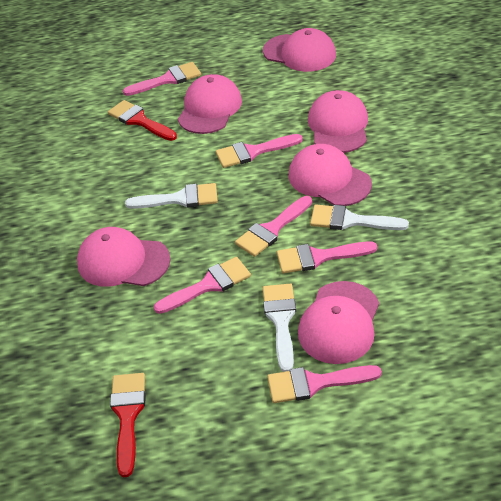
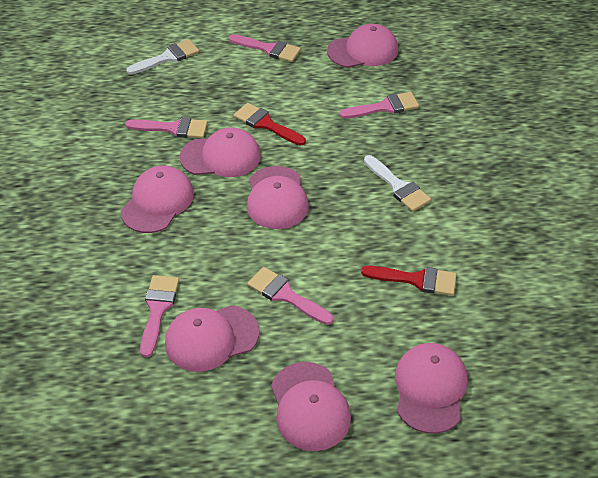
pink brush: [123,62,201,96] [154,257,251,314] [216,134,303,168] [235,196,312,257] [267,365,382,403] [277,241,377,273] = 6 -> [125,117,208,138] [140,275,179,358] [229,34,301,62] [247,267,333,325] [340,92,419,118] = 5
pink cap: [77,227,171,287] [178,74,242,134] [263,28,336,72] [288,144,372,206] [298,281,379,364] [308,90,368,153] = 6 -> [121,166,194,233] [165,305,259,372] [180,127,261,177] [247,166,309,229] [271,362,351,451] [327,24,398,68] [395,343,468,434] = 7
white brush: [125,183,218,209] [263,284,296,372] [310,205,409,230] = 3 -> [126,39,199,74] [364,155,431,212] = 2

